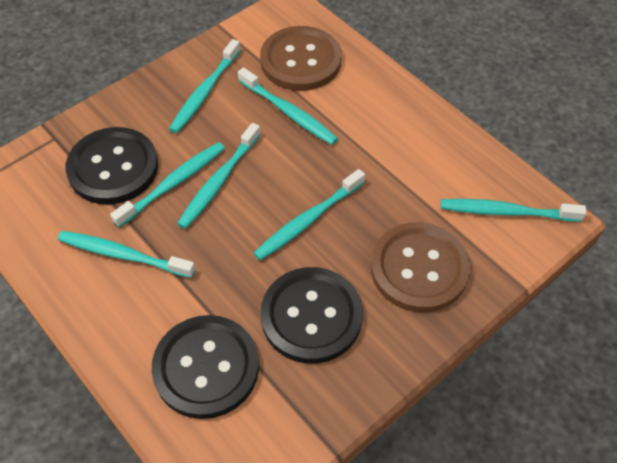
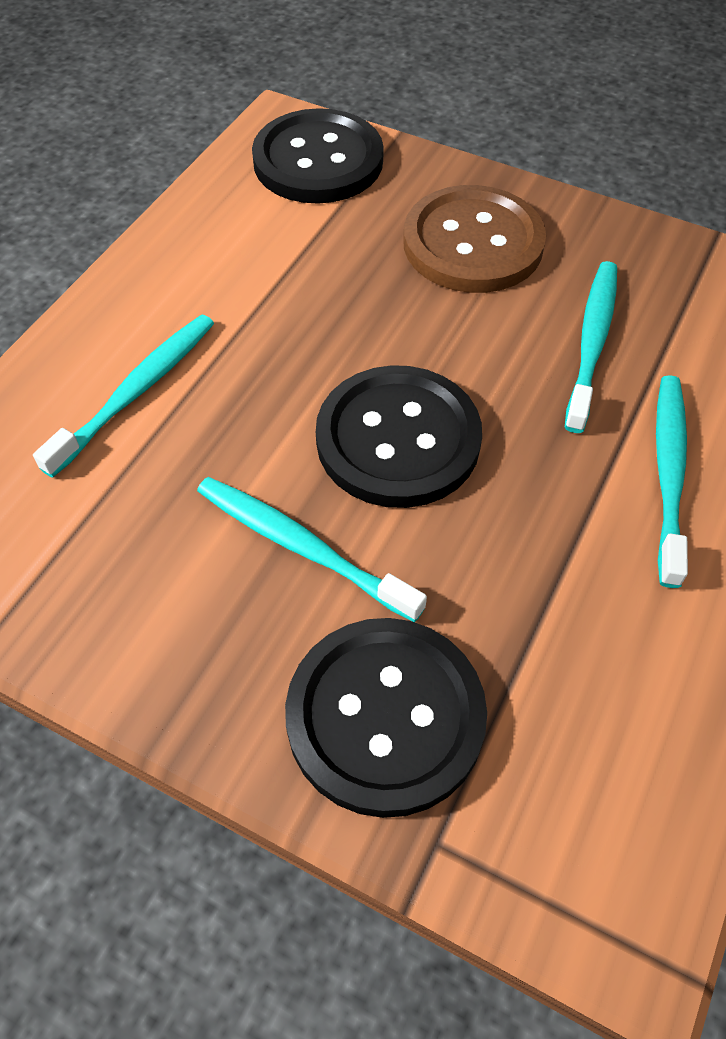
brown button: [260,26,342,91] [371,222,470,312] = 2 -> [403,185,546,293] = 1
turquoise toothbrush: [58,231,195,278] [110,142,225,227] [169,39,241,133] [177,123,261,229] [238,67,338,145] [254,169,365,260] [441,199,586,221] = 7 -> [33,315,214,478] [197,477,427,622] [565,261,617,433] [656,375,688,588] = 4

